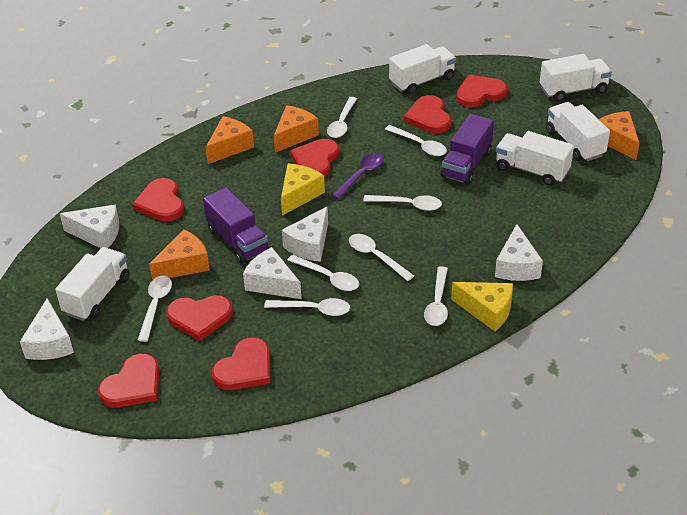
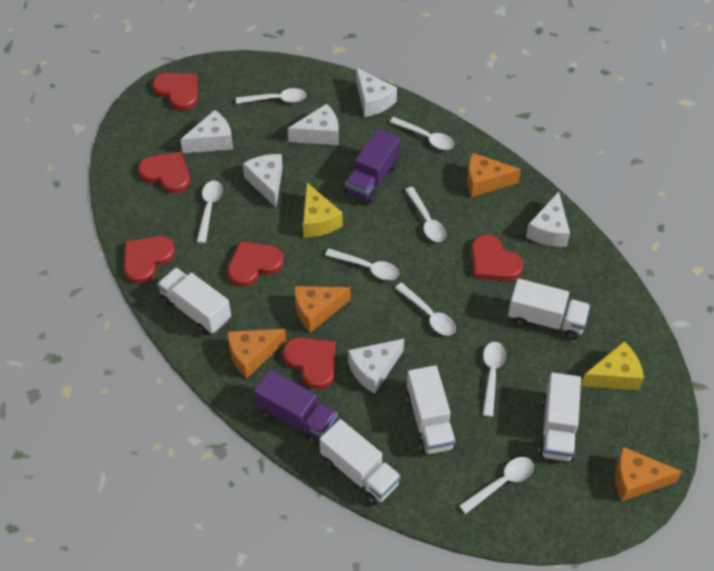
purple spoon: [331,153,384,199] = 1 -> none = 0
red heart: [98,354,159,408] [132,178,184,222] [166,295,233,341] [212,337,270,390] [290,139,339,177] [404,95,451,133] [456,75,507,107] = 7 -> [124,236,175,284] [138,152,190,193] [152,73,198,111] [227,241,284,287] [283,337,335,389] [471,235,523,281] = 6
white cheese: [20,298,74,360] [60,205,119,248] [243,247,302,299] [282,206,328,262] [495,224,543,281] = 5 -> [180,110,233,153] [243,154,283,207] [288,104,339,145] [348,339,404,394] [356,68,397,117] [526,192,570,247] = 6

